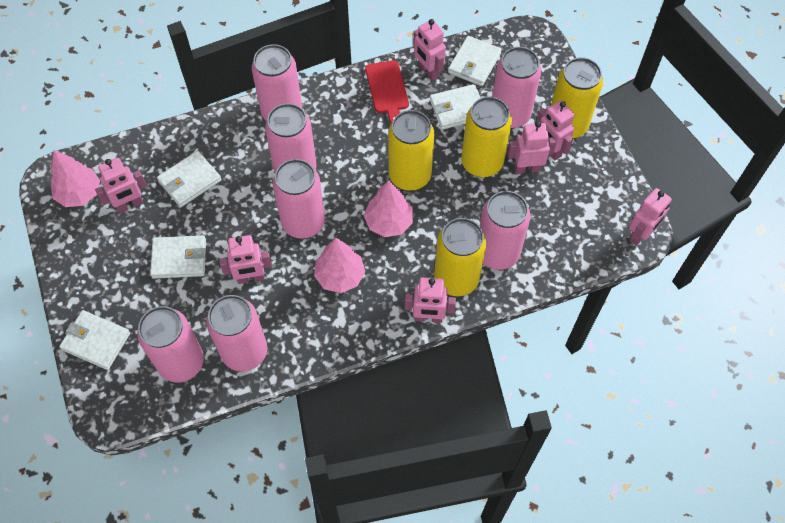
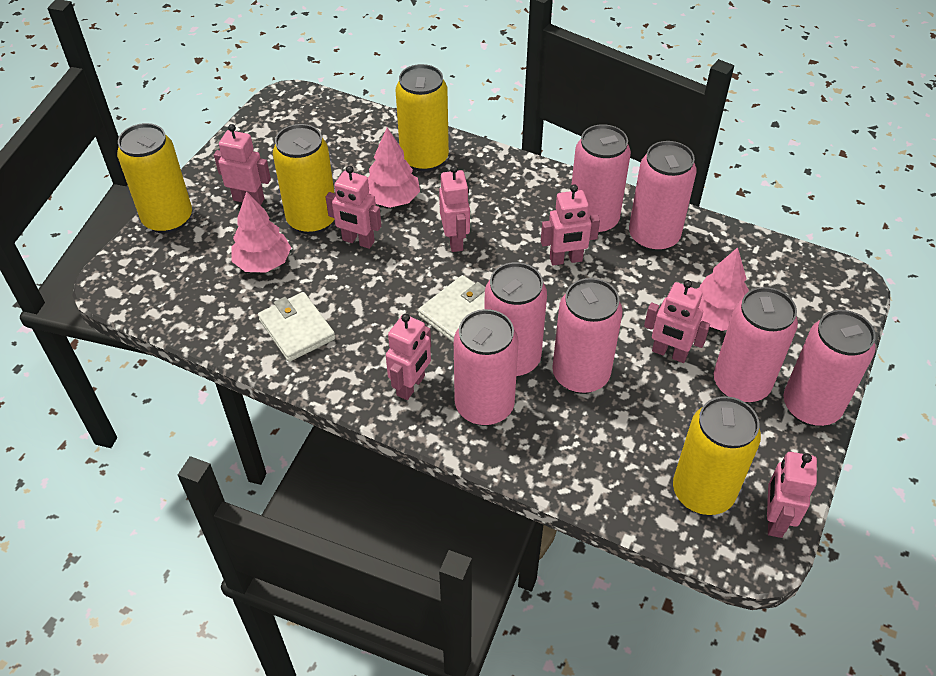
red cutting board: [365,60,409,124] = 1 -> none = 0
white wallet: [59,310,130,370] [150,235,206,279] [157,151,221,207] [430,84,481,130] [448,36,502,86] = 5 -> [258,292,335,362] [418,275,486,343] = 2

